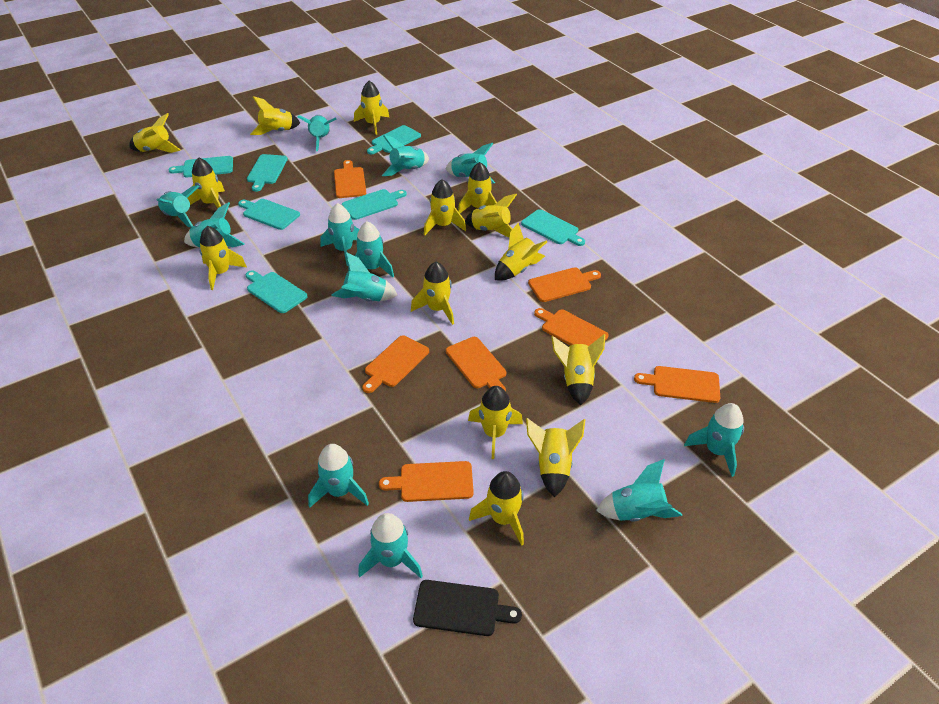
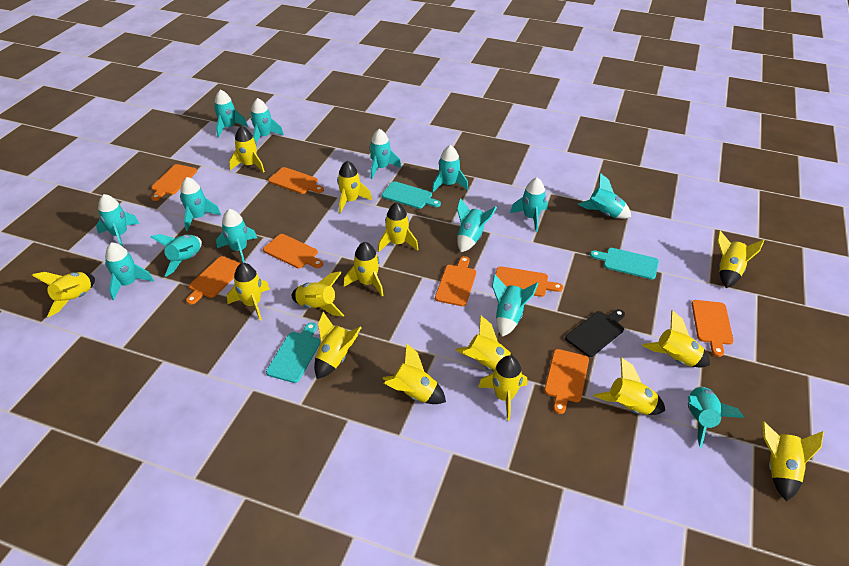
orange cutting board: [334,160,366,198] [362,335,429,393] [379,461,474,502] [446,337,506,392] [528,267,601,302] [534,308,609,346] [634,366,720,403] = 7 -> [151,164,197,201] [186,256,241,305] [263,234,323,268] [268,167,324,194] [435,256,476,306] [495,266,563,297] [544,349,589,414] [692,300,734,357] = 8
turquoise cutting board: [168,156,233,177] [238,199,300,230] [246,270,308,313] [247,154,288,192] [342,189,407,220] [367,125,421,155] [521,209,585,246] = 7 -> [266,322,320,383] [382,181,441,209] [590,248,659,279] = 3
turquoise rocket: [156,185,200,228] [184,202,245,247] [297,115,337,151] [308,444,369,507] [320,203,359,266] [331,252,398,301] [348,221,394,277] [358,513,423,578] [382,135,429,176] [446,143,495,183] [596,459,682,522] [684,403,744,477] = 12 -> [96,194,139,247] [105,242,154,300] [151,234,202,277] [180,177,221,231] [214,89,248,137] [216,209,257,263] [250,98,284,143] [369,129,401,179] [432,145,468,192] [457,198,497,252] [492,274,538,337] [510,177,548,232] [578,173,631,219] [688,387,744,448] = 14
yellow rocket: [129,113,181,153] [188,157,225,208] [199,226,247,290] [250,96,300,135] [354,81,389,135] [411,262,454,325] [424,179,466,235] [458,162,497,213] [465,194,517,237] [468,386,523,459] [469,471,524,546] [495,223,547,281] [526,418,585,497] [551,334,605,405] = 14 -> [32,272,95,317] [227,263,270,321] [229,126,265,173] [291,271,344,317] [314,312,362,379] [337,161,372,213] [343,242,384,296] [378,202,419,252] [382,343,446,404] [456,315,513,370] [478,355,527,421] [593,357,665,415] [642,310,710,367] [717,230,765,288] [762,422,824,501] = 15

